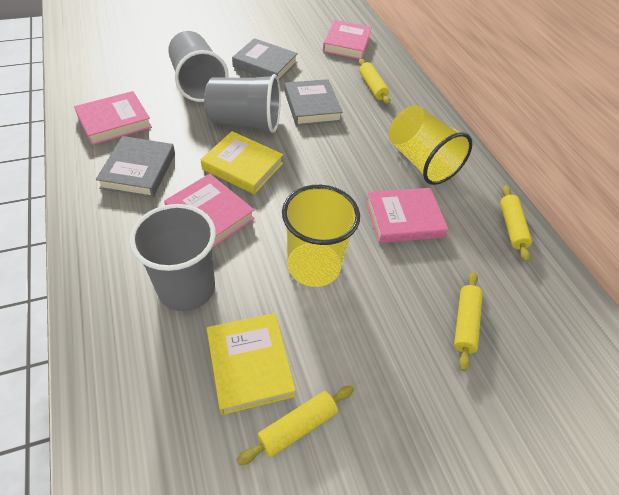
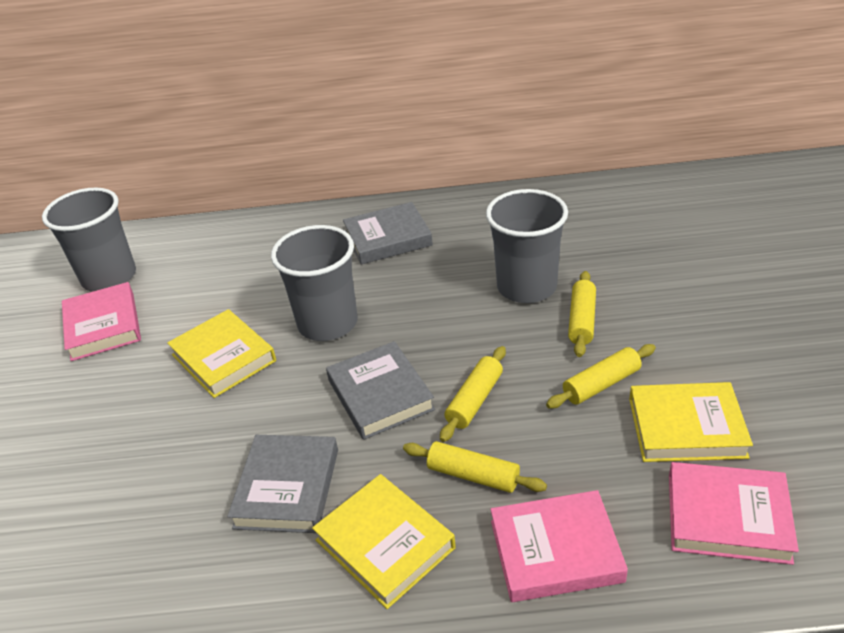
pink book: [74,91,152,145] [164,174,255,247] [323,20,372,59] [366,188,448,243] = 4 -> [62,282,141,361] [490,490,628,602] [669,462,799,565] = 3
yellow book: [201,131,283,194] [207,313,296,415] = 2 -> [167,309,276,398] [312,474,456,609] [629,382,753,462] = 3
yellow cup: [282,185,360,287] [389,105,472,185] = 2 -> none = 0

